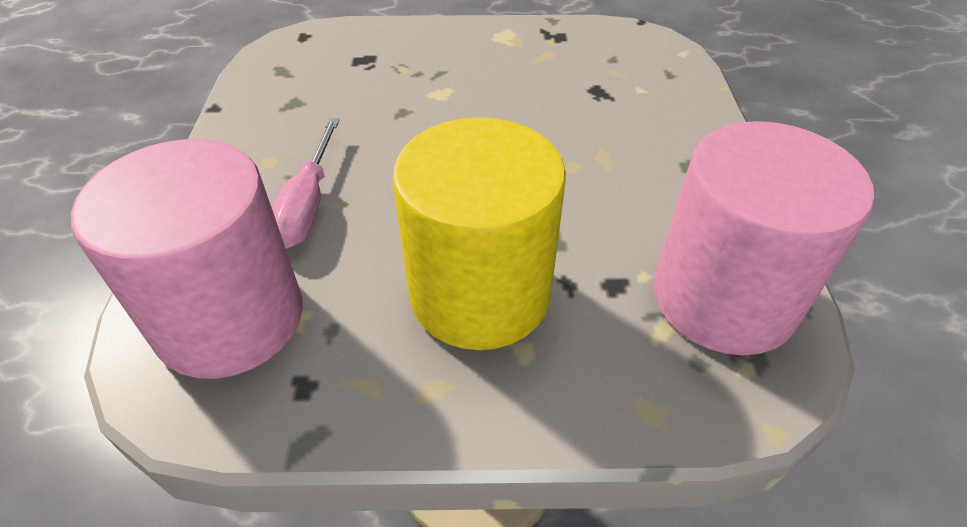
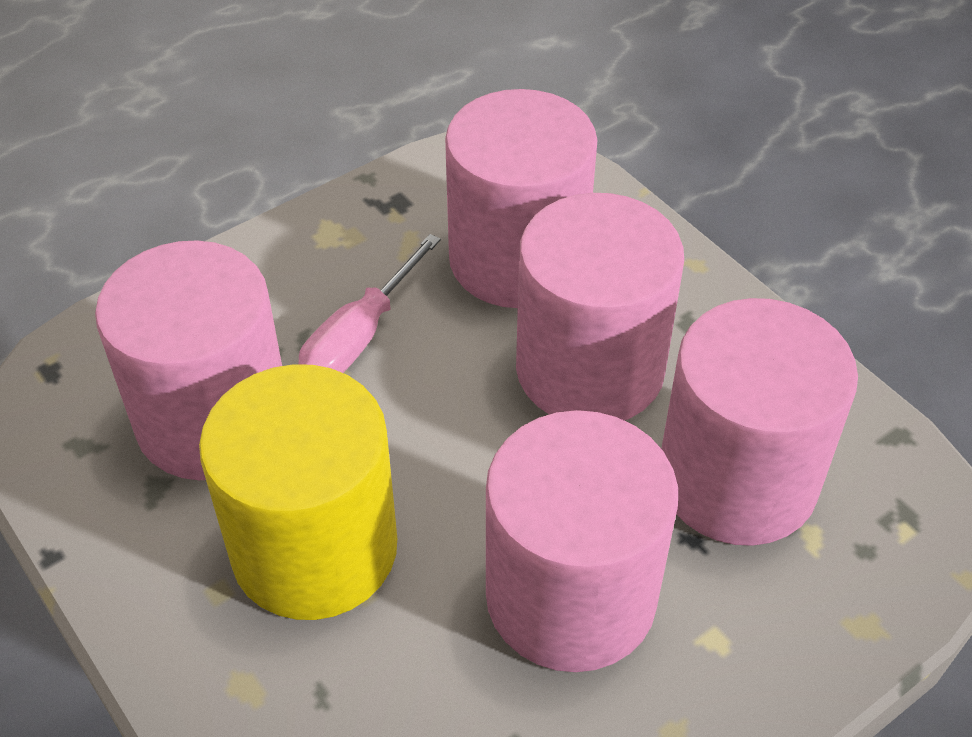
pink cylinder: [71,139,303,379] [653,121,874,355] = 2 -> [95,240,282,480] [445,89,597,308] [486,410,678,672] [516,193,684,421] [661,298,858,546] = 5

